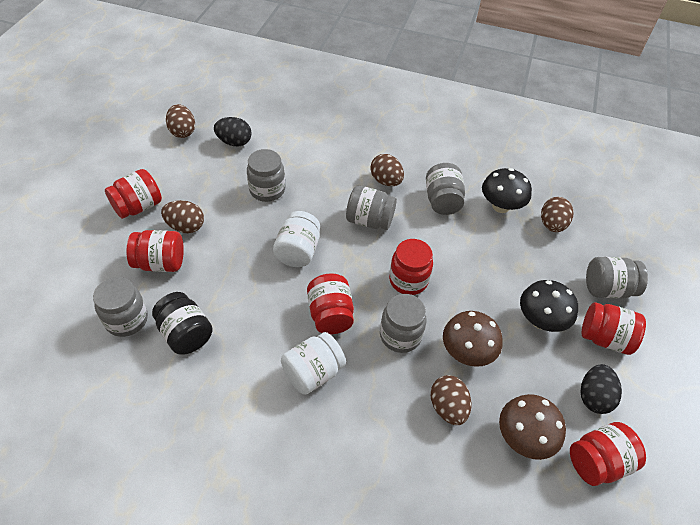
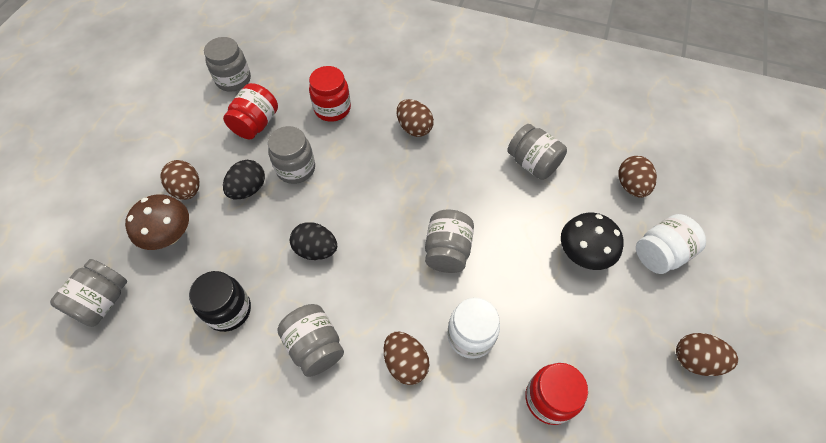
black mushroom: [482,168,532,213] [520,280,578,332] = 2 -> [561,213,623,270] = 1
brown mushroom: [443,311,502,367] [499,394,566,460] = 2 -> [125,194,189,250] = 1
red jar: [105,169,162,219] [126,230,184,272] [307,273,354,334] [389,239,433,295] [570,422,646,486] [582,302,646,355] = 6 -> [223,83,278,139] [309,66,351,122] [525,363,588,425] = 3

